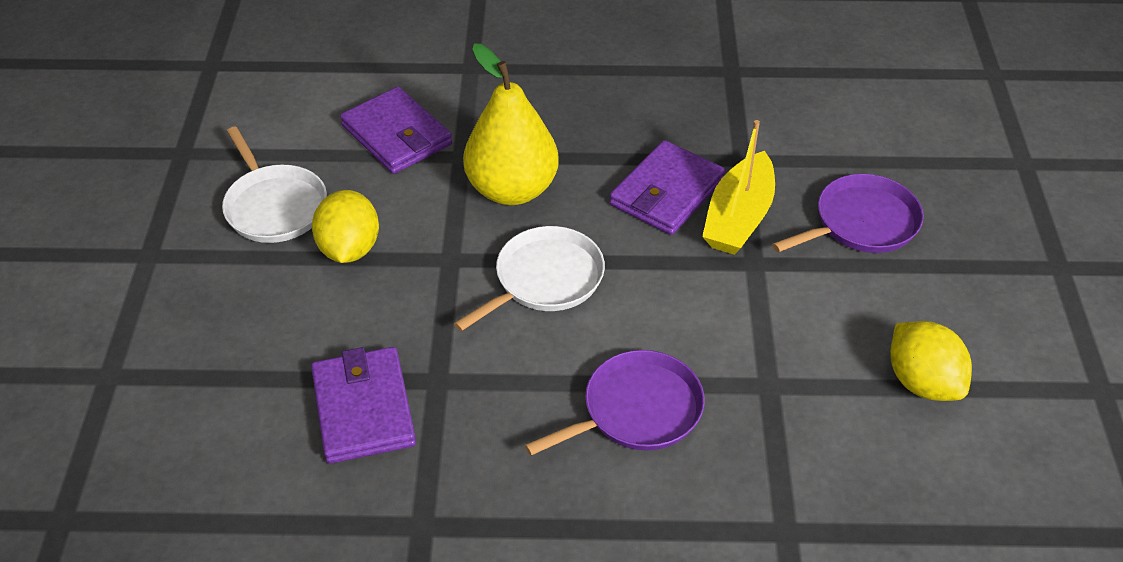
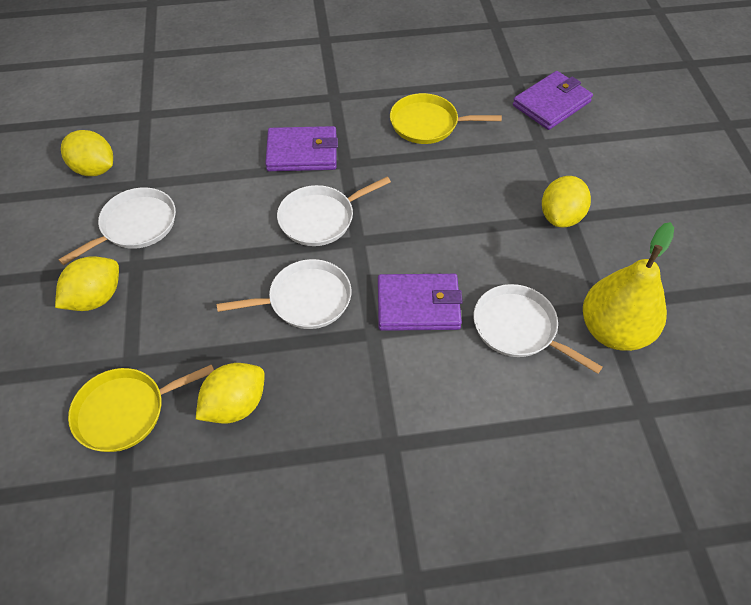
purple pan: [525,350,705,455] [772,174,924,253] = 2 -> none = 0
white pan: [222,127,327,243] [454,226,605,331] = 2 -> [58,187,176,265] [217,259,352,329] [277,177,391,246] [474,284,603,374] = 4
yellow boat: [702,120,775,255] = 1 -> none = 0
yellow lemon: [312,190,379,263] [890,321,972,401] = 2 -> [55,257,119,311] [61,130,113,176] [196,363,265,424] [542,176,591,227] = 4
yellow pan: none = 0 -> [68,364,214,452] [390,93,502,144] = 2

